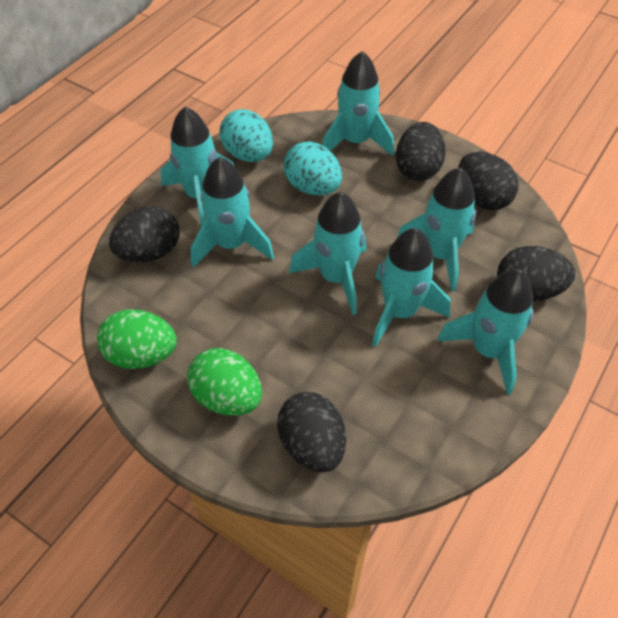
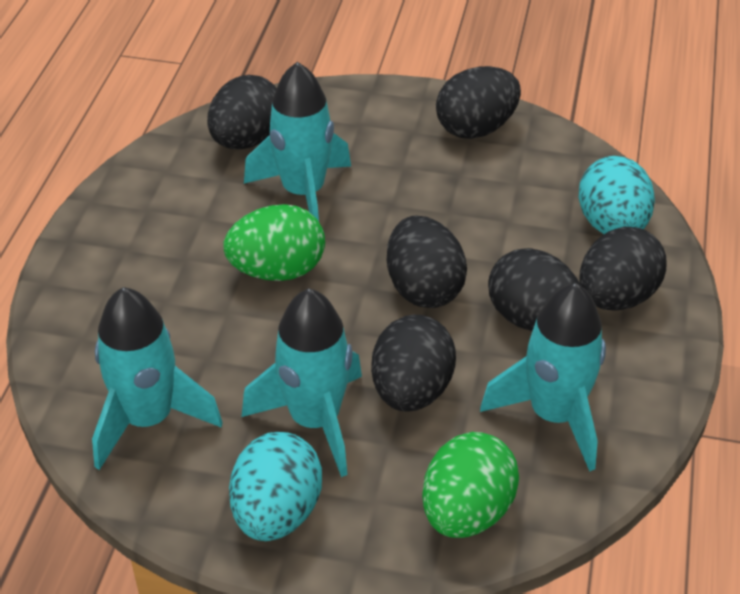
black egg: [109,206,179,262] [277,392,346,472] [396,122,446,181] [458,152,518,210] [497,246,575,302] = 5 -> [207,75,277,149] [371,314,456,412] [387,216,467,308] [436,66,521,139] [488,248,581,331] [579,227,667,311] = 6
turquoise rocket: [160,107,235,227] [191,157,274,268] [289,192,366,315] [322,51,394,156] [372,228,451,347] [397,167,476,292] [437,269,533,395] = 7 -> [92,287,223,470] [242,288,362,477] [244,62,351,221] [480,283,606,471] = 4

